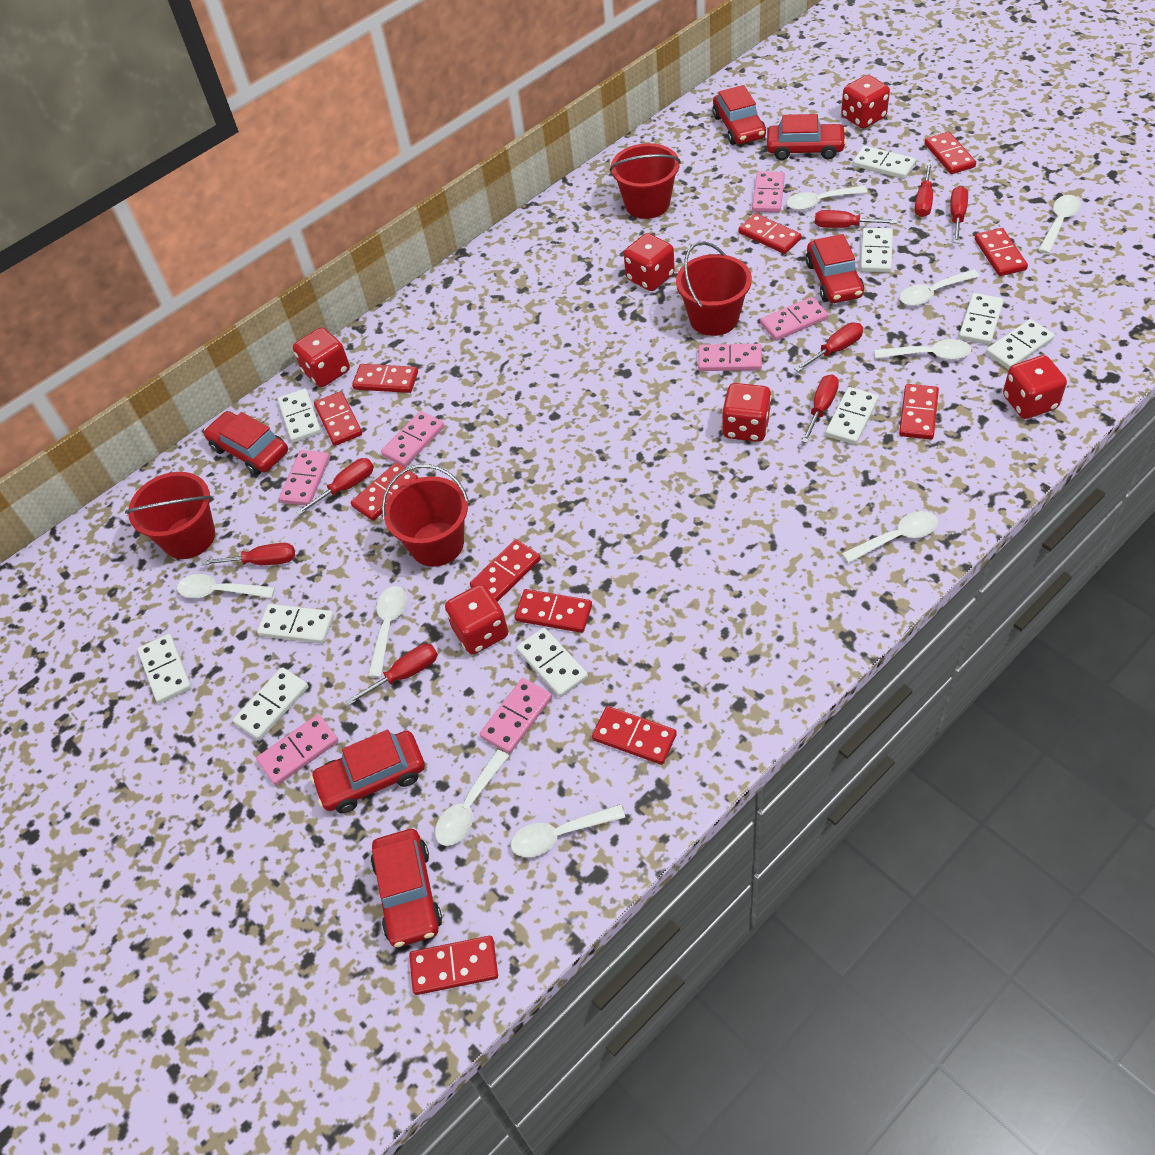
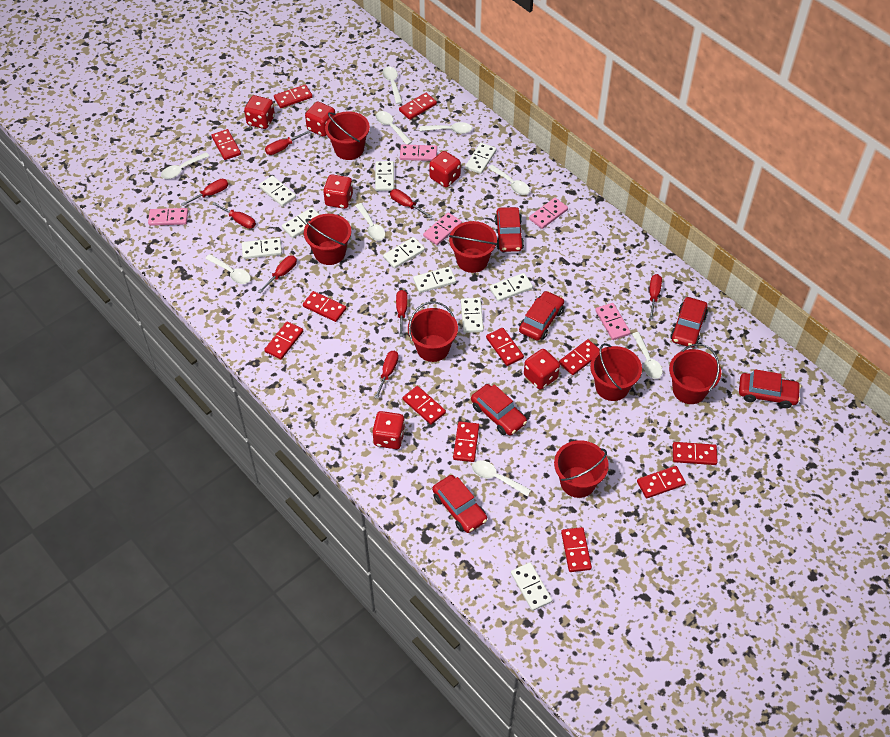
pink domino: [256,714,339,786] [279,450,330,506] [381,411,445,467] [480,678,552,754] [698,344,762,371] [752,171,785,213] [760,297,828,341] = 7 -> [148,208,188,226] [400,144,437,161] [423,212,462,245] [529,198,568,229] [595,303,631,340] = 5
red bucket: [125,472,215,559] [382,464,469,567] [610,143,681,219] [676,242,752,336] = 4 -> [304,214,351,265] [325,111,370,160] [408,301,458,362] [449,221,497,273] [554,440,609,498] [590,343,642,401] [669,344,721,404] = 7
red domino: [314,391,362,446] [351,462,418,521] [352,364,418,393] [409,936,498,995] [470,539,541,602] [515,589,592,633] [592,706,677,765] [739,213,802,254] [899,384,939,440] [924,132,976,174] [975,228,1028,276] = 11 -> [211,129,241,160] [264,321,303,359] [274,84,313,108] [303,291,346,322] [399,93,437,120] [403,386,446,425] [453,421,479,462] [486,328,524,366] [559,339,600,375] [561,527,592,572] [637,466,686,498] [673,442,717,465] = 12

